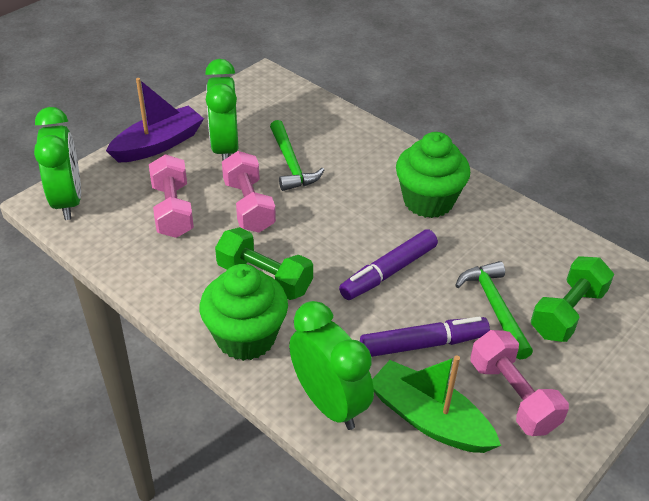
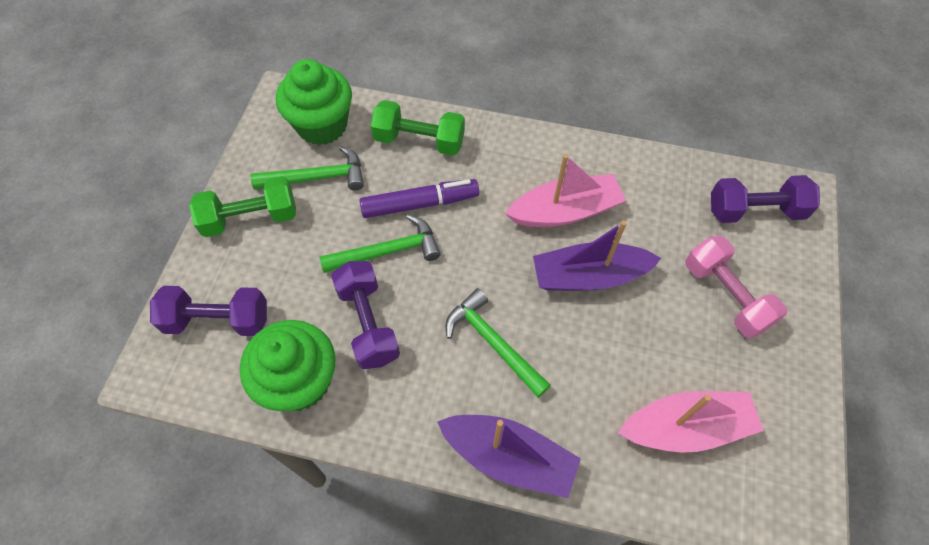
green boat: [372,355,501,453] = 1 -> none = 0
green clock: [34,107,81,220] [205,59,238,160] [289,301,374,430] = 3 -> none = 0
green hammer: [270,120,324,191] [455,261,533,360] = 2 -> [251,146,364,190] [320,215,441,273] [446,288,551,398] = 3
pink boat: none = 0 -> [505,154,626,227] [618,391,764,453] = 2
pink dumbbell: [149,154,194,238] [222,151,276,233] [470,330,569,436] = 3 -> [686,236,787,338] = 1
purple boat: [106,78,204,163] = 1 -> [437,415,581,498] [533,221,661,291] = 2
purple dumbbell: none = 0 -> [150,286,267,336] [331,261,400,369] [711,175,820,223] = 3
purple marker: [339,229,438,300] [360,316,490,357] = 2 -> [359,179,479,218] = 1

